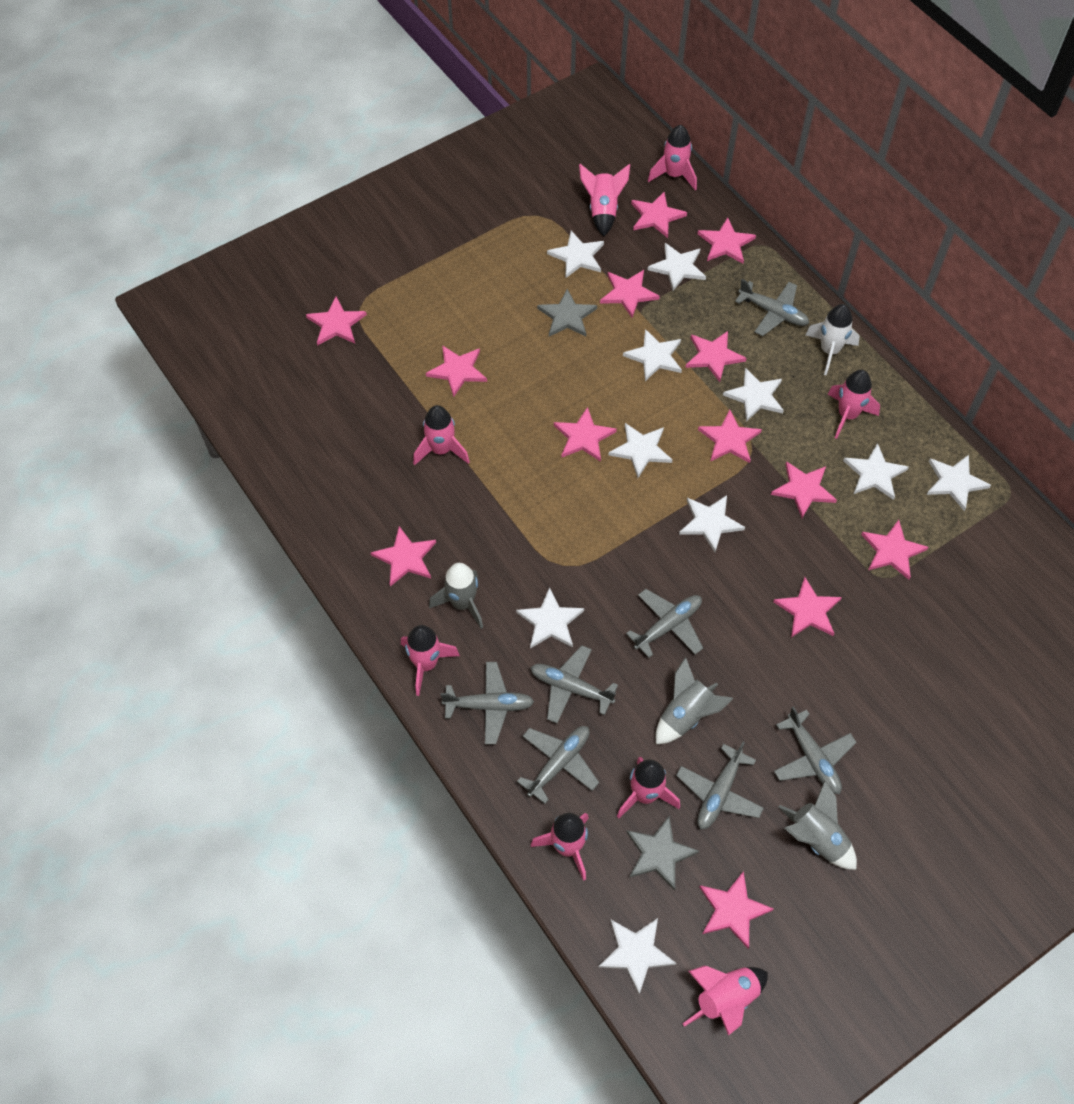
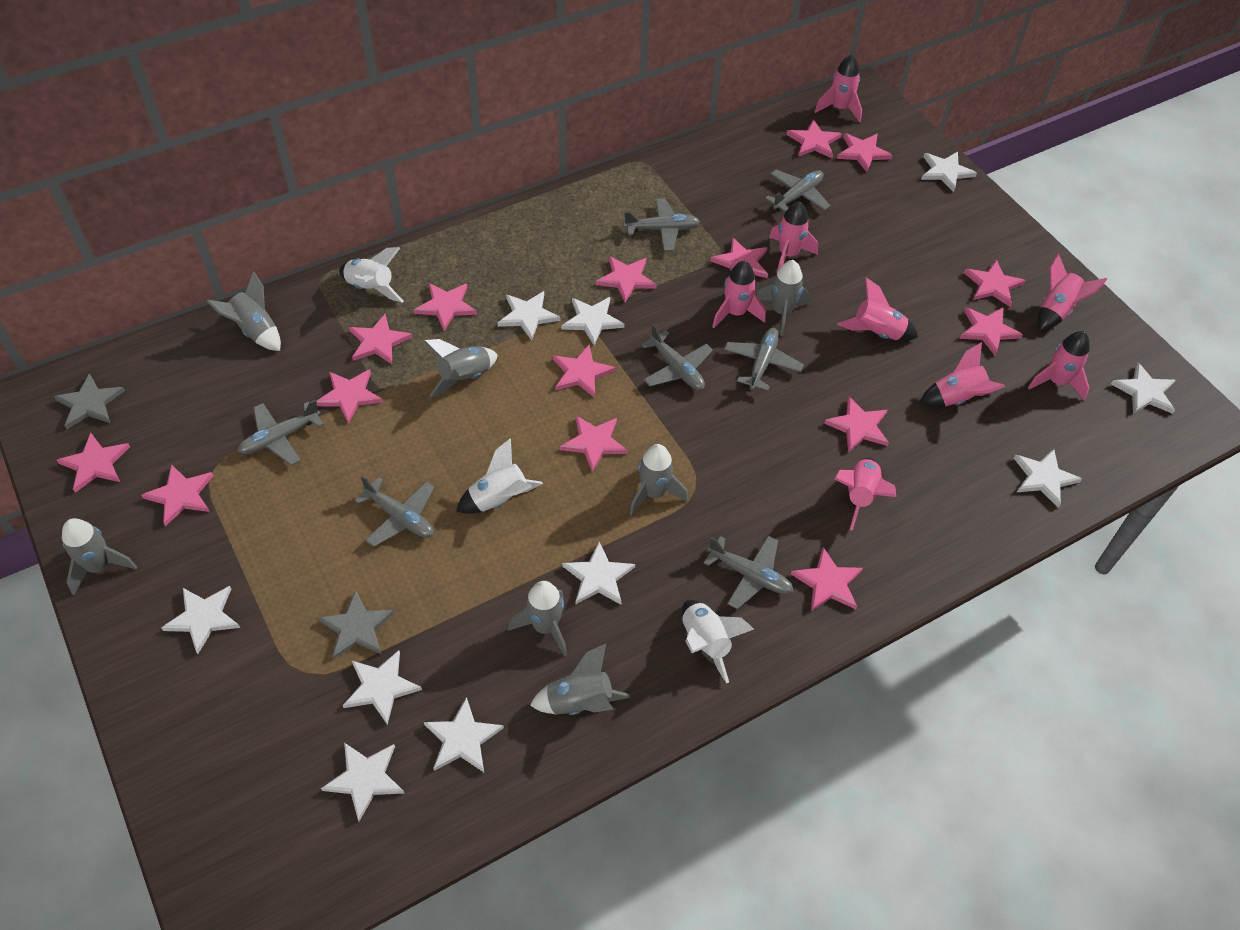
grey rocket: [429,563,483,629] [656,657,733,744] [778,780,857,870] = 3 -> [62,518,137,595] [206,271,281,351] [423,339,498,397] [508,581,567,656] [530,644,631,715] [630,444,688,515] [757,260,810,336] = 7
pink star: [306,297,367,346] [370,526,436,587] [426,345,487,397] [554,407,617,462] [600,270,660,318] [631,192,687,238] [686,331,747,382] [698,217,756,264] [698,410,762,463] [700,871,774,949] [771,461,837,518] [773,577,842,637] [861,520,928,580] = 13 -> [57,433,130,493] [141,464,214,526] [316,369,383,423] [349,314,412,364] [414,283,477,331] [553,345,616,398] [560,416,628,472] [595,256,657,302] [710,237,768,278] [786,119,842,158] [791,547,863,611] [824,397,889,453] [837,133,893,172] [959,307,1023,355] [964,259,1026,307] = 15
white rocket: [806,304,860,375] = 1 -> [339,247,403,303] [456,438,543,514] [682,600,754,683] = 3

